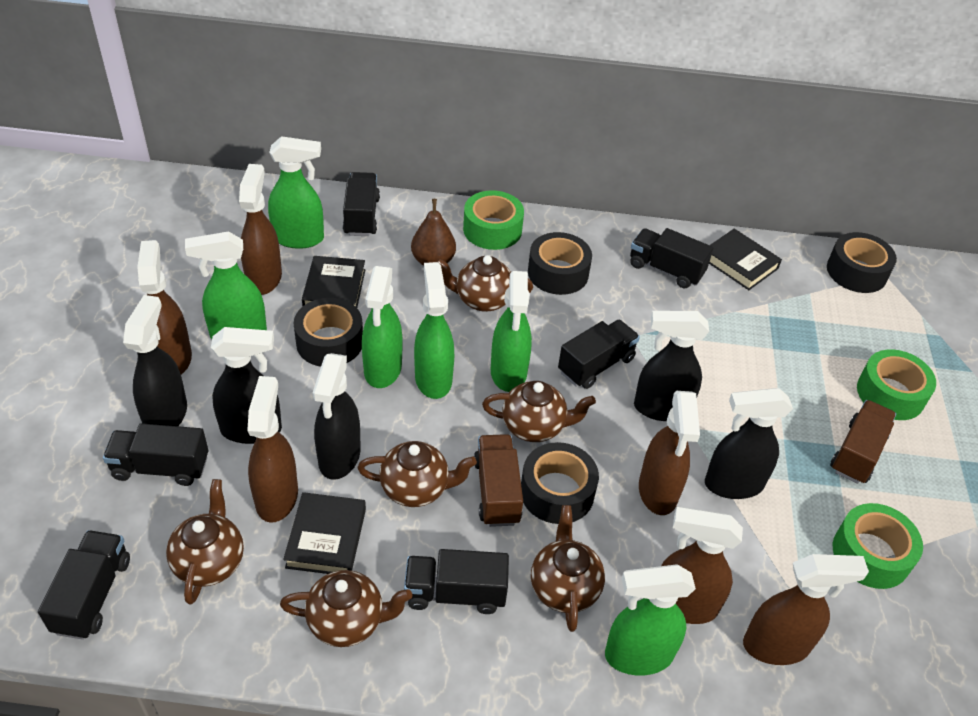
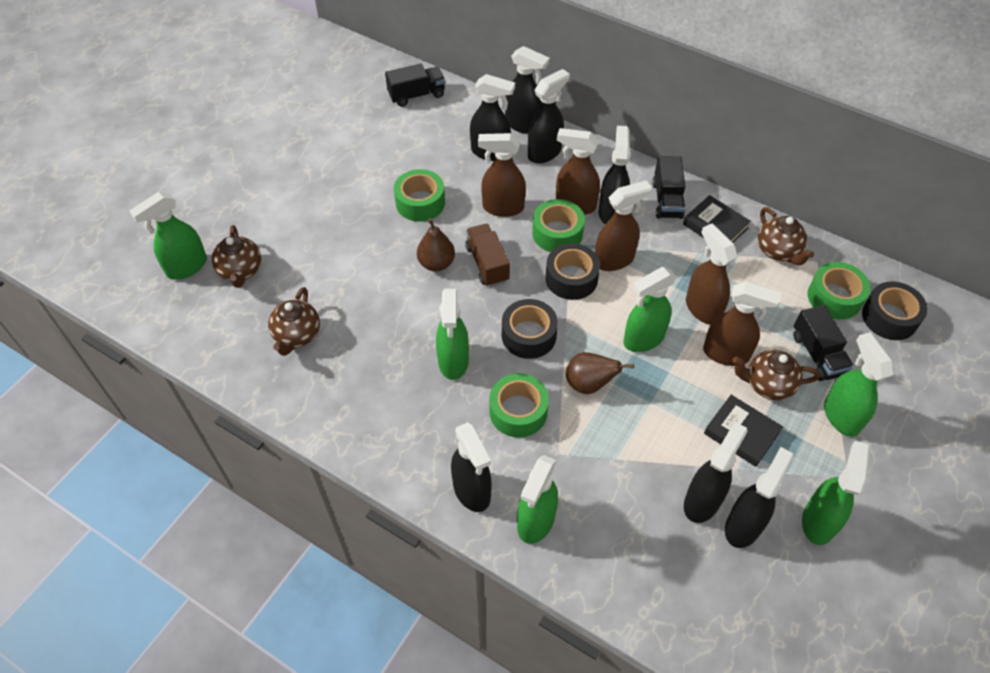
black book: [283,492,366,574] [302,256,365,308] [709,229,782,290] = 3 -> [683,195,751,243] [704,395,783,467] = 2
black spray bottle: [123,295,187,426] [211,327,282,444] [313,353,361,480] [634,311,709,421] [705,388,793,499] = 5 -> [451,422,492,512] [470,74,515,161] [505,46,550,134] [528,69,570,164] [598,126,631,224] [684,422,747,523] [725,447,794,548] = 7
black tape: [293,298,363,367] [521,442,599,524] [528,232,592,295] [827,232,897,293] = 4 -> [502,299,558,359] [545,243,600,300] [862,281,928,340] = 3
black truck: [38,530,130,640] [103,423,208,486] [343,172,380,236] [404,549,509,614] [558,320,640,389] [630,228,713,288] = 6 -> [385,64,445,107] [652,156,685,219] [793,305,854,381] = 3
brown pear: [411,199,456,266] = 1 -> [417,218,455,271] [566,352,634,394] = 2
brown spray bottle: [137,240,192,374] [239,164,282,295] [247,376,298,523] [639,391,700,515] [661,507,743,624] [743,554,869,665] = 6 -> [478,133,526,217] [556,128,600,215] [595,180,652,271] [686,224,738,325] [703,282,782,366] = 5
brown teapot: [166,479,244,604] [280,570,412,647] [357,441,477,507] [435,255,533,312] [482,381,596,442] [531,505,605,632] = 6 -> [212,225,261,288] [268,287,320,356] [732,350,820,400] [758,207,814,265] = 4
brown truck: [474,434,523,527] [830,400,896,484] = 2 -> [465,224,510,287] = 1
green tape: [463,190,524,250] [833,503,923,589] [857,349,936,420] = 3 -> [394,169,445,221] [489,373,549,438] [532,199,585,252] [807,262,870,319] = 4

